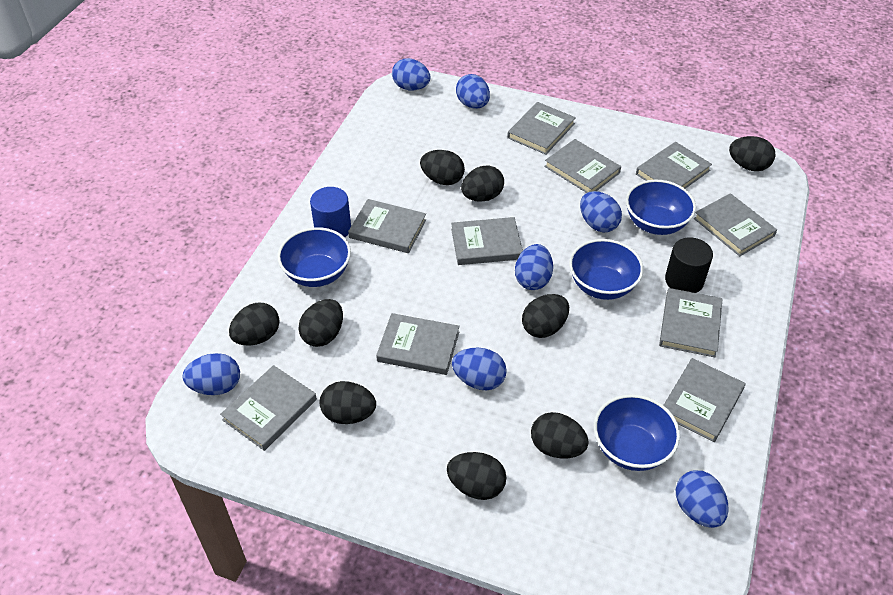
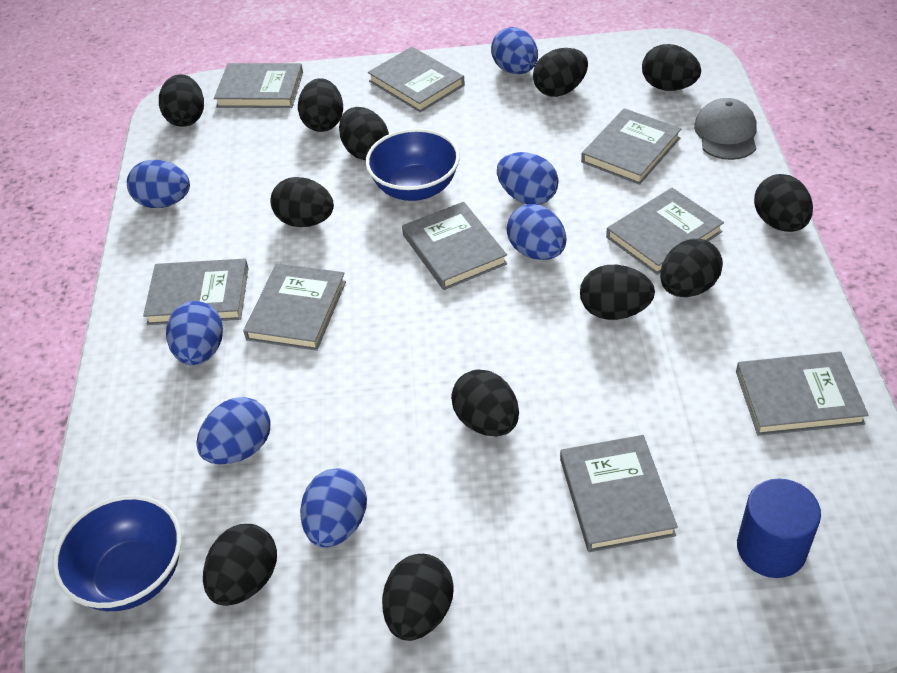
black cylinder: [665,237,713,293] = 1 -> none = 0
black egg: [229,303,280,345] [298,299,343,347] [319,381,376,424] [420,150,465,185] [447,452,506,500] [461,165,504,202] [522,294,569,338] [531,412,589,458] [729,136,776,171] = 9 -> [159,74,204,127] [203,524,277,606] [270,177,334,227] [298,78,343,132] [339,107,389,160] [382,554,454,641] [451,369,519,436] [533,48,588,97] [580,265,655,320] [642,44,701,91] [660,239,723,297] [754,174,813,232] = 12
blue bowl: [277,227,351,287] [569,239,644,300] [594,394,680,471] [626,180,696,235] = 4 -> [53,495,182,611] [366,128,460,201] = 2
grey book: [220,365,317,451] [348,199,426,253] [376,313,460,375] [451,217,523,265] [507,102,576,155] [544,139,621,193] [636,142,712,189] [659,288,723,357] [664,358,746,442] [694,193,777,256] = 10 -> [143,259,249,325] [214,63,303,108] [243,263,346,351] [368,47,465,113] [402,202,507,290] [560,435,678,552] [581,108,682,185] [606,188,724,275] [736,352,868,436] = 9
grey cap: none = 0 -> [694,98,757,160] = 1

